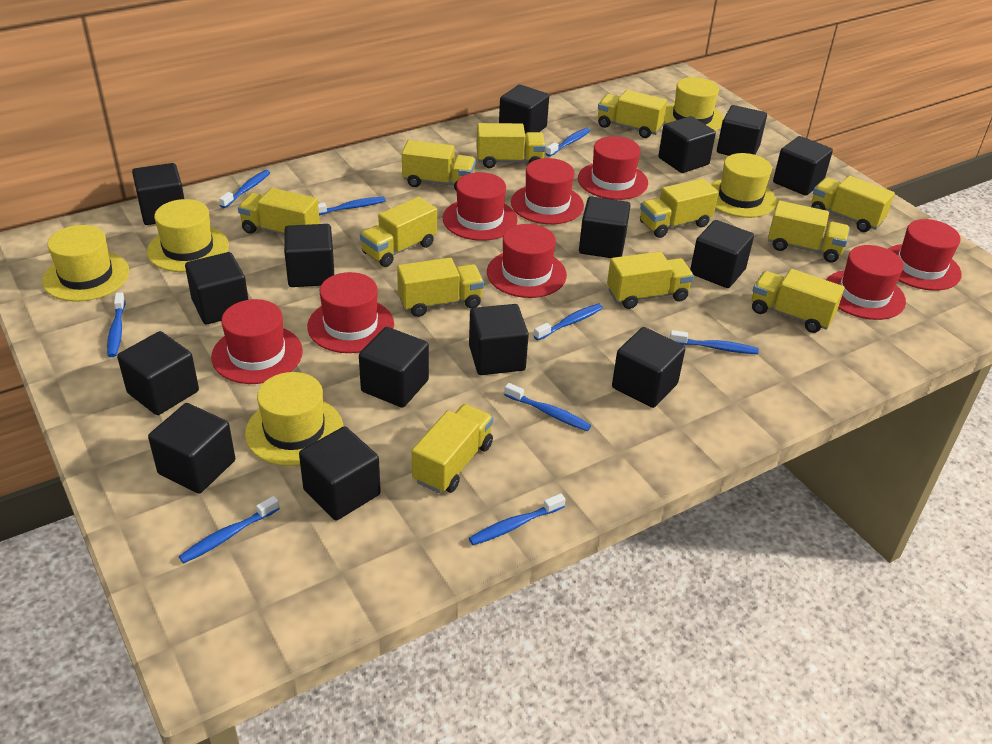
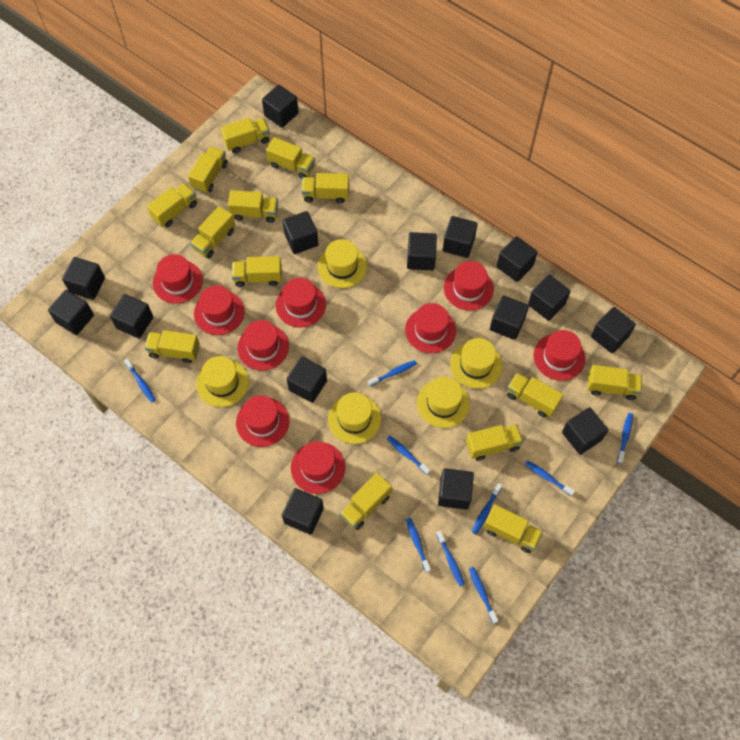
red hat: [211,299,303,384] [307,272,394,353] [443,172,518,241] [487,224,567,298] [511,158,584,224] [578,136,648,200] [826,245,906,320] [888,219,962,291] = 8 -> [153,254,203,304] [194,285,245,335] [236,395,290,447] [238,320,289,371] [276,278,326,327] [291,441,345,494] [405,303,456,353] [444,261,494,310] [533,330,586,381] = 9
yellow truck: [238,188,320,235] [360,197,437,267] [397,258,484,317] [402,140,476,191] [412,404,493,493] [476,123,546,168] [598,90,667,138] [607,251,694,309] [640,178,719,238] [752,269,844,333] [768,200,850,263] [812,176,895,232] = 12 -> [144,330,200,363] [147,183,197,227] [188,146,227,193] [190,206,235,258] [220,118,270,153] [228,190,278,223] [232,256,282,287] [266,137,315,179] [301,173,349,203] [340,473,392,530] [466,424,523,461] [484,504,543,553] [507,373,563,418] [587,365,642,400] = 14

